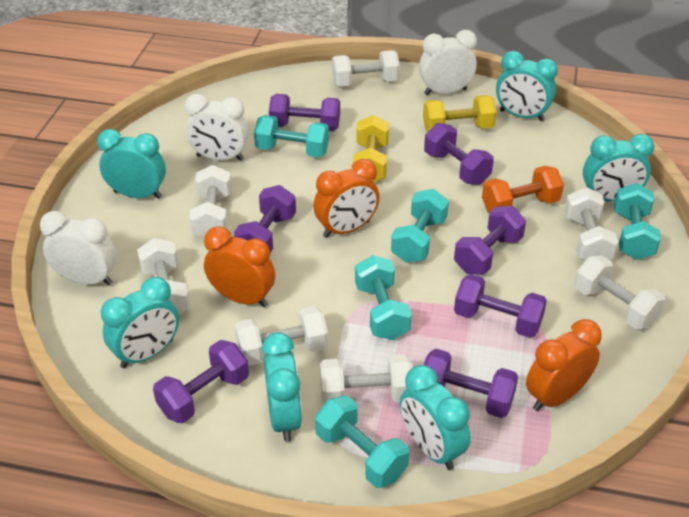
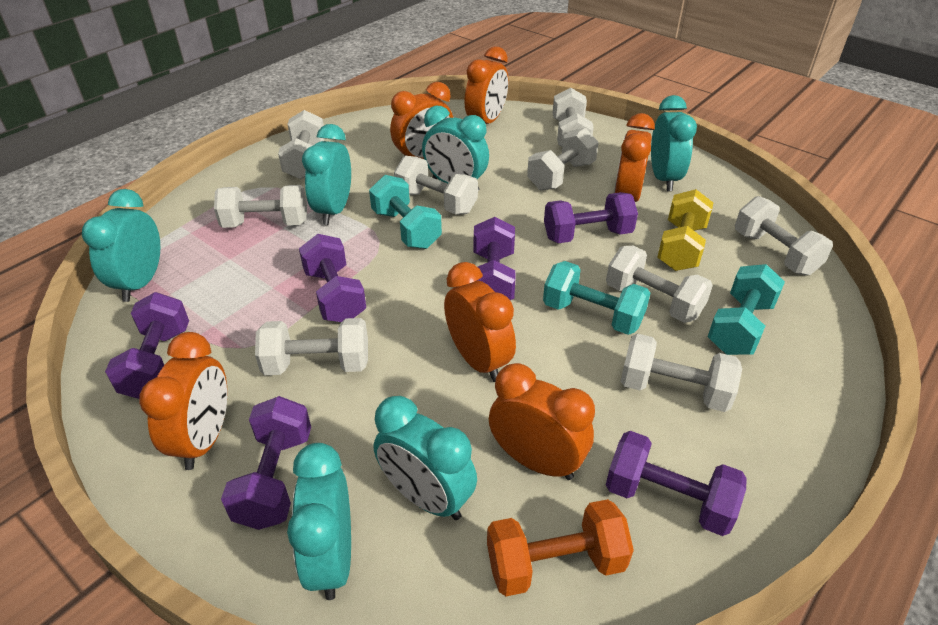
orange clock: [204,226,275,307] [313,159,379,238] [526,319,602,411] = 3 -> [139,332,227,470] [390,82,453,159] [444,262,516,382] [464,46,508,124] [489,363,595,480] [614,113,655,202] = 6
purple dumbbell: [153,340,249,423] [234,185,296,253] [269,94,340,131] [424,123,494,185] [424,349,518,418] [454,206,526,275] [454,274,547,338] = 7 -> [105,292,189,399] [221,396,311,530] [299,234,366,322] [474,217,515,300] [544,192,638,243] [606,431,747,536] = 6
turquoise dumbbell: [254,115,329,158] [315,395,409,488] [355,255,412,340] [391,189,449,263] [614,183,661,260] = 5 -> [369,175,442,249] [543,261,650,335] [708,264,785,355] = 3
white clock: [40,211,116,286] [185,94,249,161] [419,30,477,95] = 3 -> none = 0
white dumbbell: [137,238,190,315] [189,165,232,238] [235,306,328,366] [320,354,413,405] [332,50,400,87] [564,187,619,261] [574,255,666,330] = 7 -> [214,185,307,228] [255,318,368,375] [278,110,325,179] [394,156,478,214] [527,128,599,191] [553,88,594,146] [606,246,713,323] [621,334,742,412] [735,196,833,276] = 9
yellow dumbbell: [353,115,389,182] [423,95,497,131] = 2 -> [657,189,713,271] = 1

